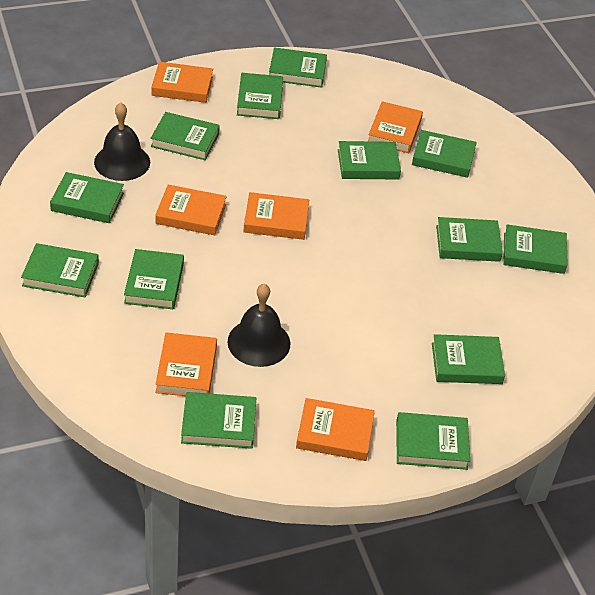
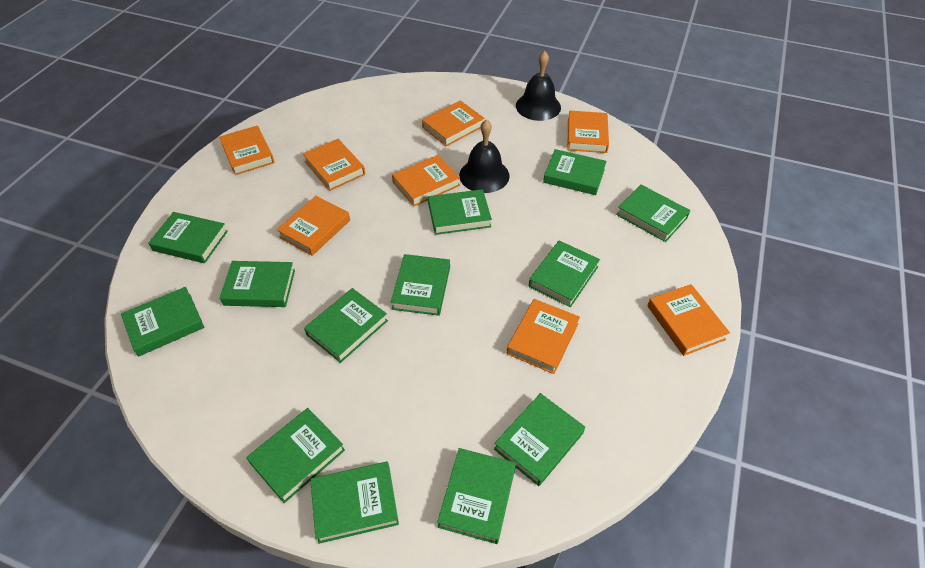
orange book: [151,62,213,103] [155,185,227,235] [155,332,217,396] [243,192,309,240] [296,398,375,461] [368,101,423,153] = 6 -> [219,125,274,175] [277,196,350,256] [303,139,365,191] [392,155,460,207] [422,100,485,147] [507,299,580,374] [567,111,609,153] [647,284,730,356] = 8

